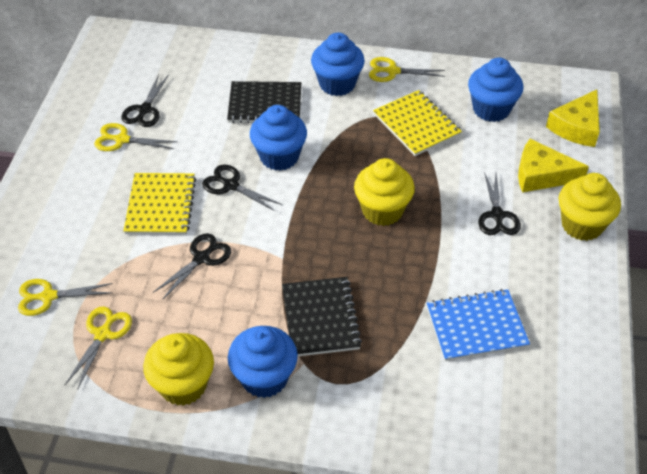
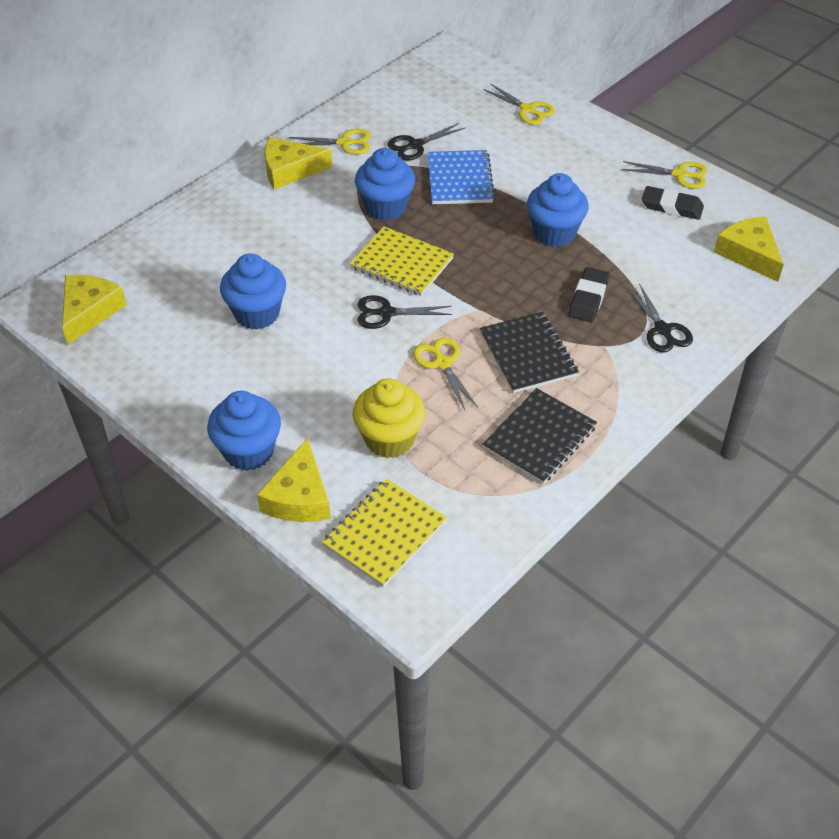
black eraser: none = 0 -> [569,267,610,322] [642,186,704,220] = 2
black scissors: [121,74,169,127] [153,233,231,300] [202,164,282,211] [478,172,521,235] = 4 -> [357,295,452,329] [388,123,466,161] [628,283,693,353] = 3
yellow cheese: [518,139,589,192] [546,90,600,147] = 2 -> [62,275,127,345] [257,438,331,522] [264,138,332,190] [714,216,784,282] = 4
yellow cupcake: [143,333,214,406] [354,158,415,226] [559,173,621,241] = 3 -> [353,378,425,458] = 1

